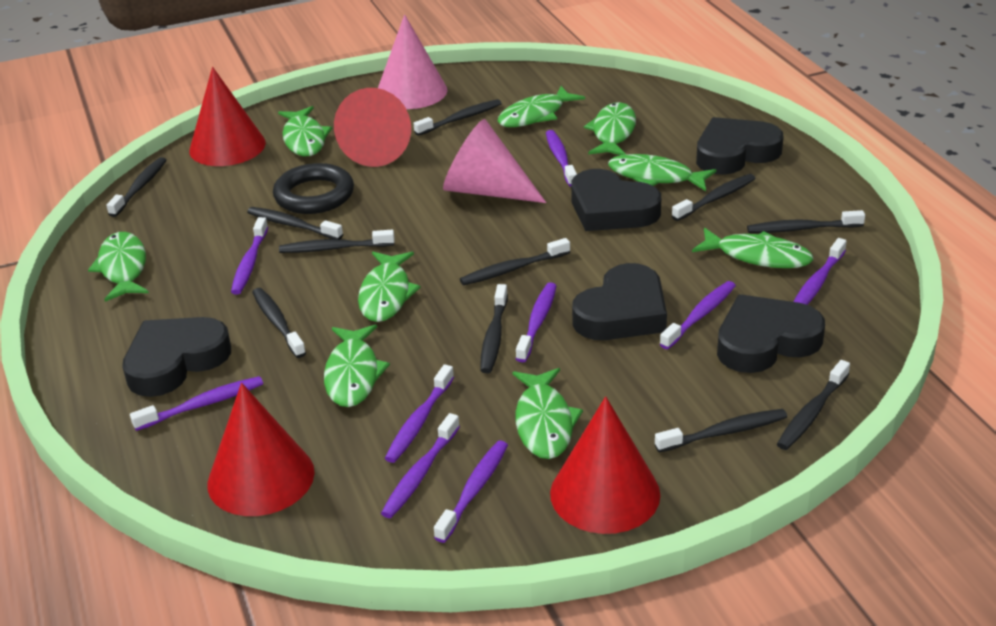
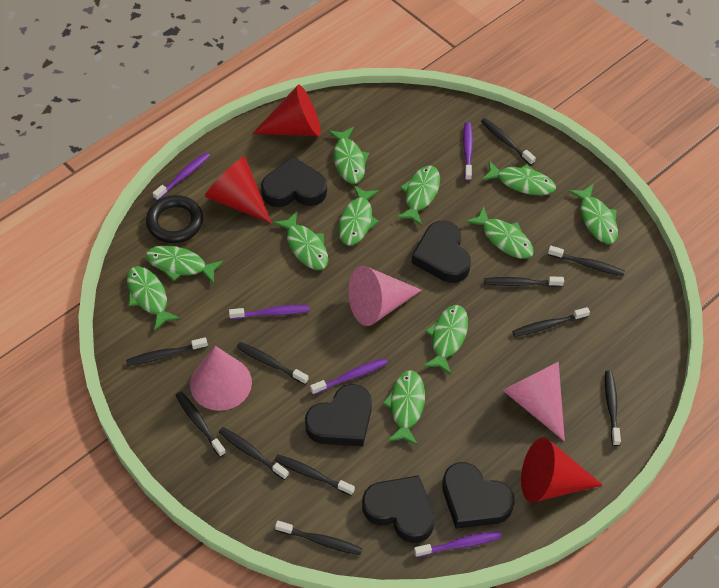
green fish: [88,232,149,302] [278,106,332,156] [324,324,390,407] [358,252,421,322] [498,86,585,127] [512,368,583,459] [584,102,636,155] [608,154,716,191] [692,228,814,268] = 9 -> [127,266,181,331] [146,245,223,284] [273,211,328,270] [328,127,369,184] [338,185,379,245] [382,370,425,445] [396,166,440,226] [423,305,468,374] [465,206,534,259] [481,160,556,195] [569,184,618,244] = 11
pink cone: [378,14,447,109] [443,119,546,203] = 2 -> [190,346,252,411] [348,266,422,326] [502,362,565,441] = 3
purple toothbrush: [130,376,263,431] [231,217,268,295] [381,413,460,518] [385,364,454,463] [434,440,508,543] [516,282,556,362] [546,130,577,187] [660,281,736,349] [794,238,847,305] = 9 -> [153,153,210,201] [229,305,310,319] [310,358,387,395] [414,531,502,558] [463,122,473,181] = 5
red cone: [189,67,266,166] [207,383,315,516] [334,88,411,167] [550,396,660,534] = 4 -> [205,156,272,224] [252,85,321,136] [521,437,602,502] = 3

